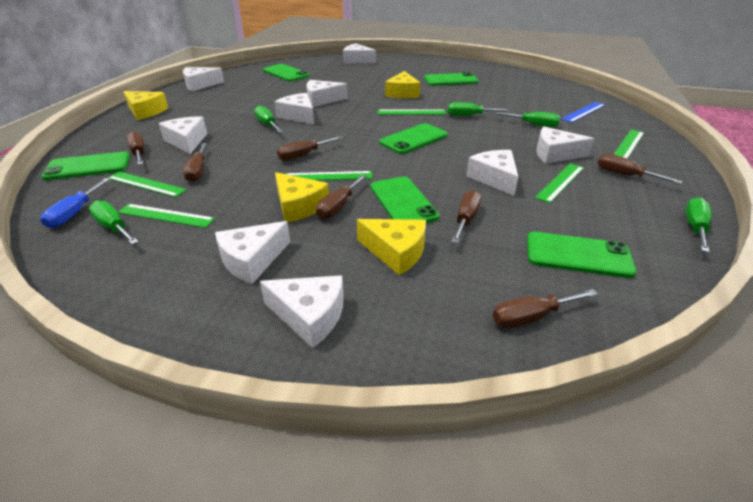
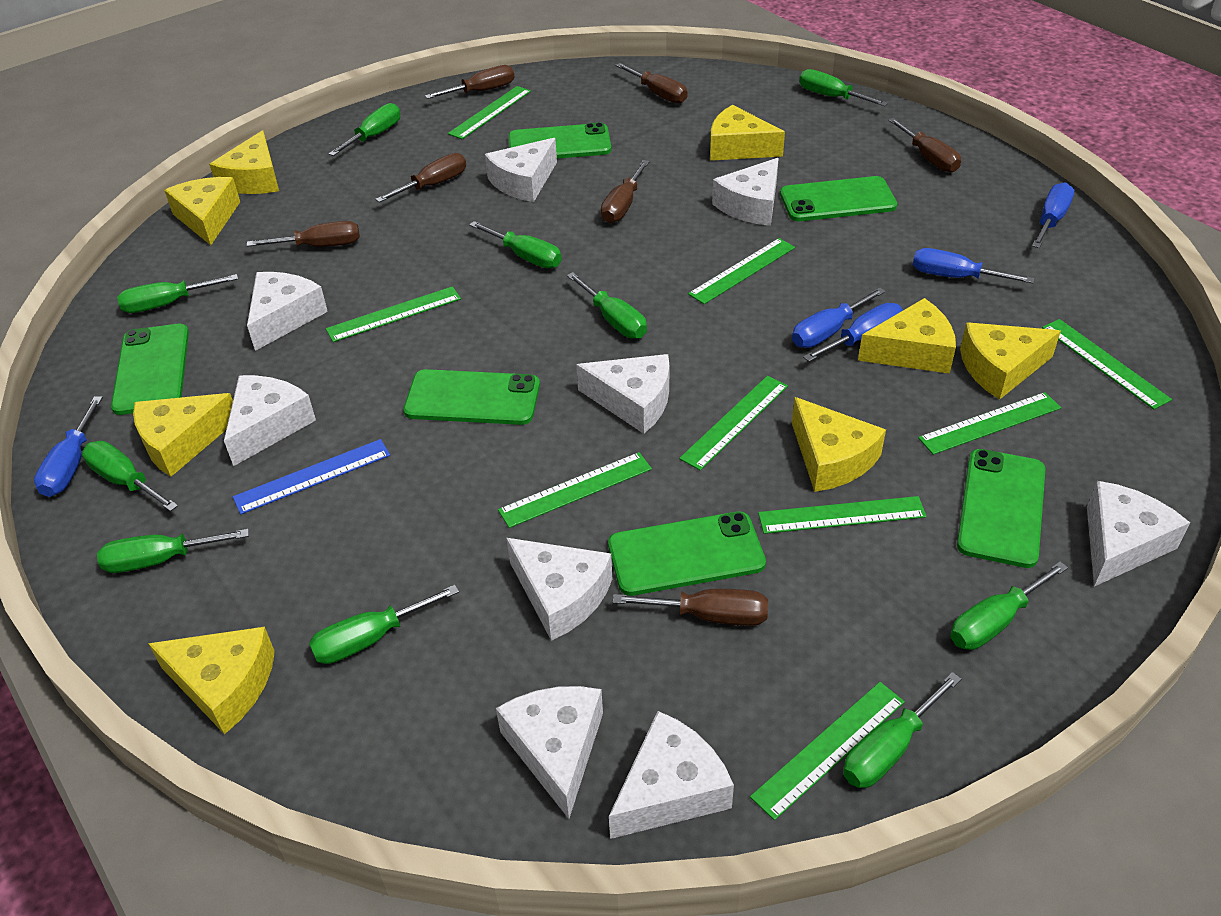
blue screwdriver: [40,178,110,228] = 1 -> [34,396,103,497] [792,287,886,348] [803,303,903,362] [913,248,1035,283] [1032,182,1074,248] = 5
green ruler: [108,172,187,197] [118,204,215,228] [285,171,372,180] [378,109,446,115] [535,163,584,203] [613,129,644,159] = 6 -> [326,286,461,342] [448,86,531,139] [498,452,652,528] [679,376,788,471] [688,238,795,304] [750,682,905,820] [758,496,927,534] [918,392,1061,455] [1042,319,1172,410] = 9
green screwdriver: [89,201,139,245] [254,106,283,133] [448,102,509,116] [495,112,560,127] [686,198,711,253] = 5 -> [82,441,178,512] [97,529,249,573] [117,274,238,313] [309,585,459,664] [328,103,400,156] [469,221,562,268] [567,272,647,339] [799,69,888,106] [843,672,961,788] [950,561,1068,650] = 10
yellow cheese: [123,91,168,120] [275,172,329,223] [357,219,426,275] [385,71,420,98] = 4 -> [133,393,233,477] [148,627,275,734] [164,177,240,245] [209,130,279,194] [710,105,785,161] [792,397,886,492] [858,298,956,374] [960,322,1061,400] = 8

